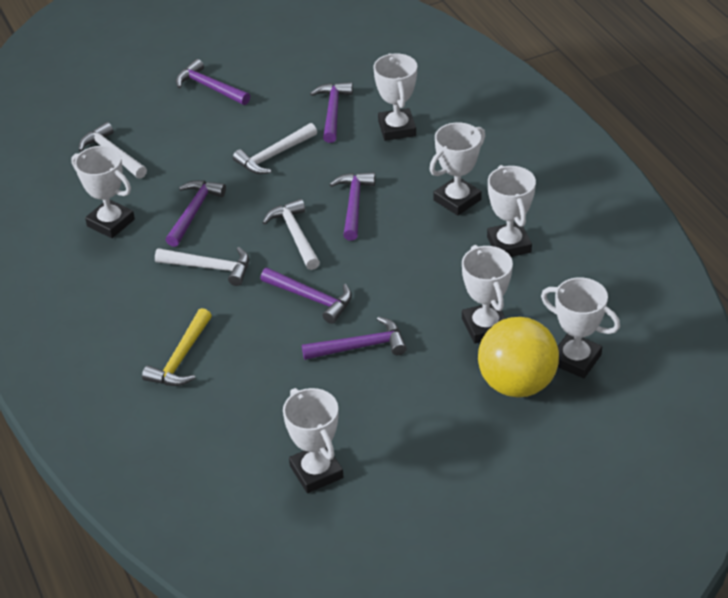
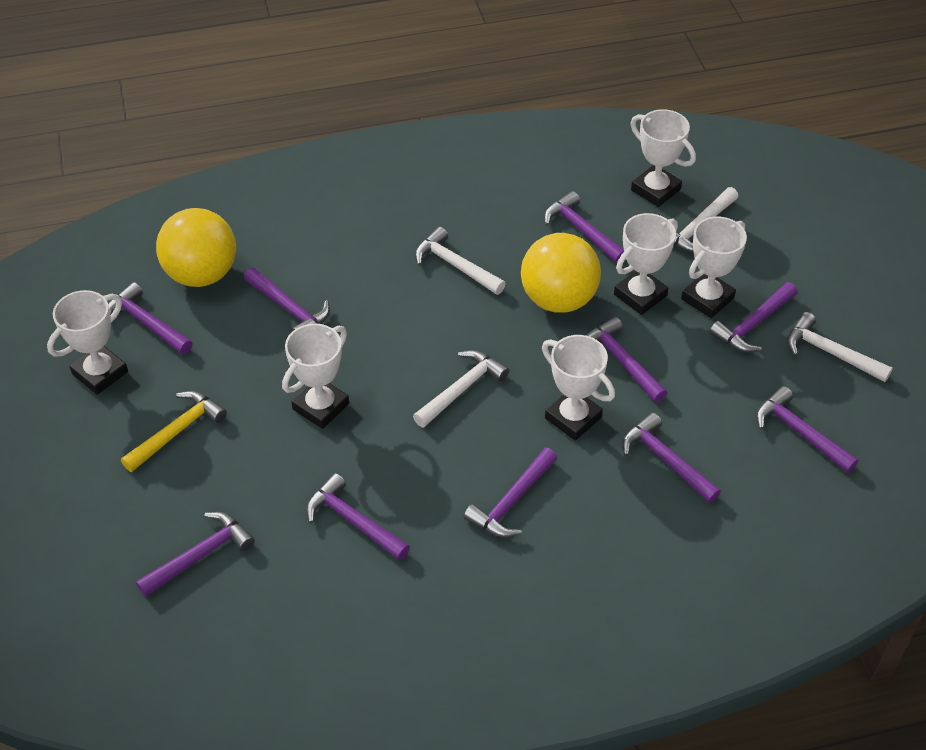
purple hammer: [166,180,226,247] [176,59,250,105] [260,268,352,324] [302,316,407,360] [310,82,353,143] [329,172,375,241] = 6 -> [108,282,192,355] [136,512,255,597] [244,268,330,331] [306,473,410,560] [464,448,557,538] [544,191,624,263] [586,317,667,403] [622,413,721,503] [709,282,797,353] [756,386,858,473] = 10
white trophy: [71,146,135,238] [283,388,343,493] [373,53,417,141] [430,122,485,216] [462,245,513,344] [487,165,536,257] [541,277,620,378] = 7 -> [47,290,128,395] [282,324,349,429] [542,335,615,441] [614,213,678,315] [631,109,696,207] [681,217,747,318] = 6
yellow ball: [478,317,559,397] = 1 -> [156,208,236,287] [521,233,601,313] = 2

